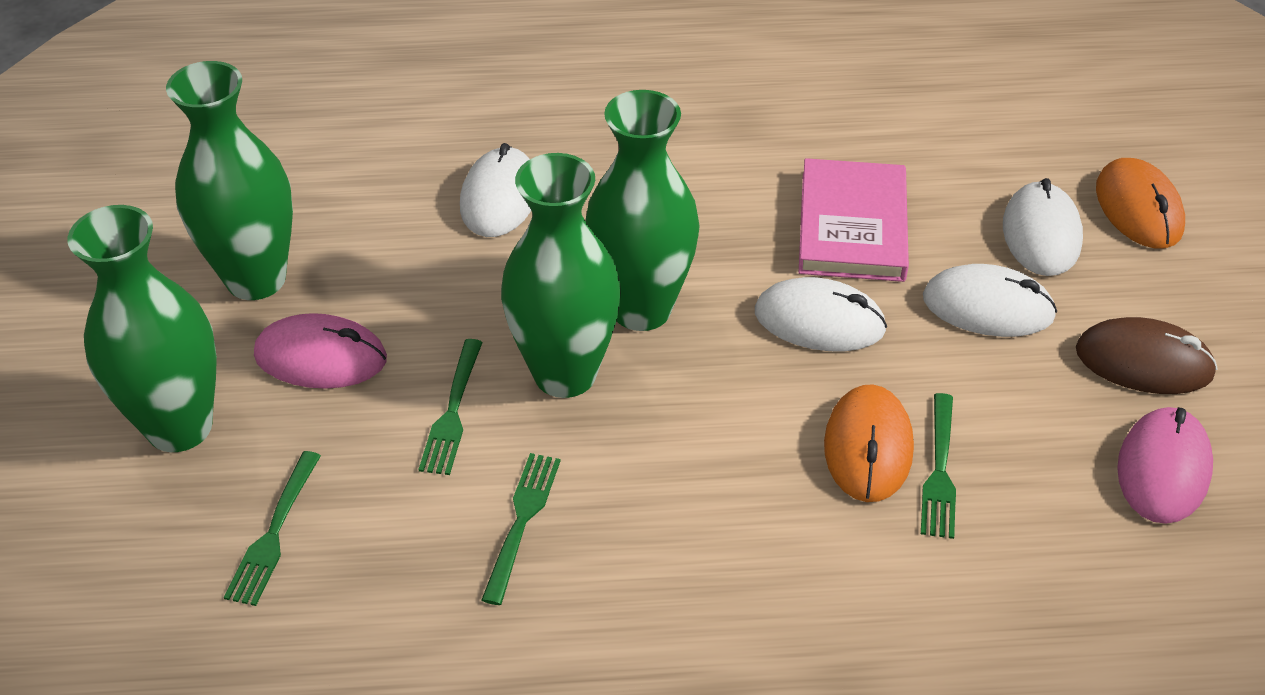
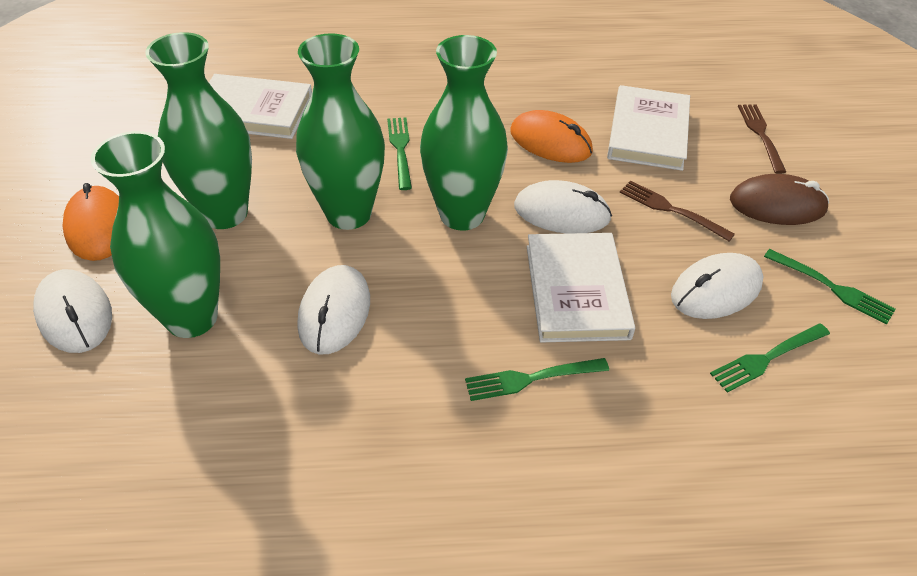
brown fork: none = 0 -> [620,180,735,241] [738,104,786,174] = 2
pink book: [799,158,909,282] = 1 -> none = 0
pink mouse: [254,313,387,389] [1117,407,1213,524] = 2 -> none = 0
white book: none = 0 -> [209,74,312,139] [527,233,635,342] [607,85,690,171] = 3

